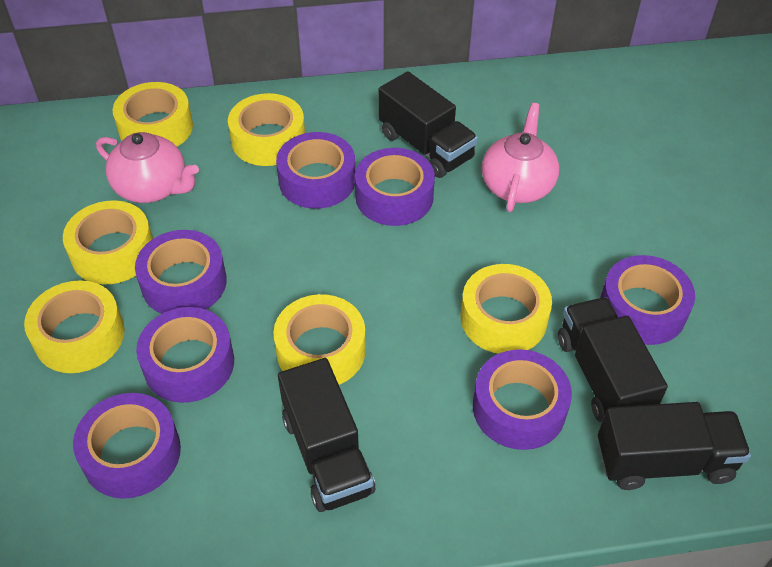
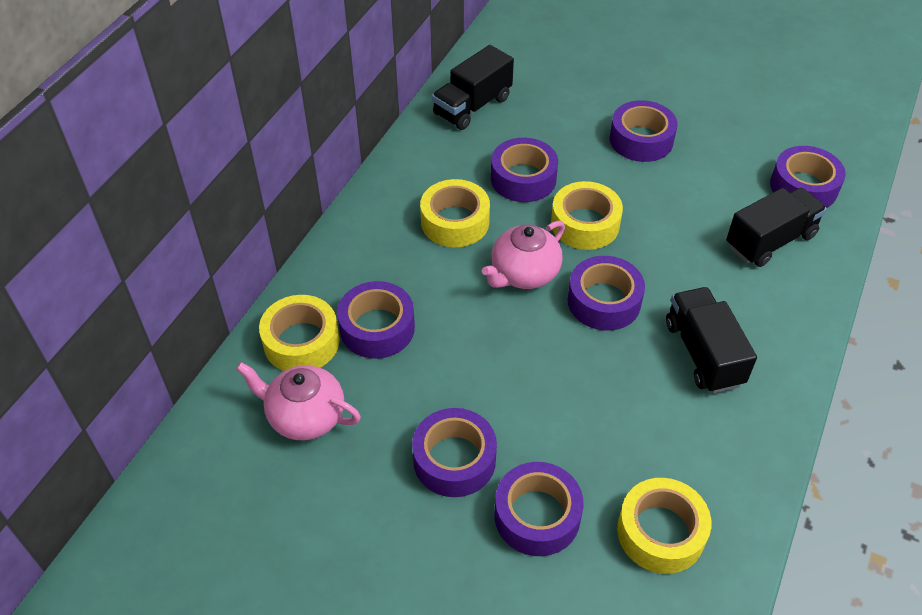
black truck: [278,358,375,512] [378,71,478,178] [558,297,668,422] [598,402,751,490] = 4 -> [432,45,514,130] [666,287,757,393] [726,188,827,267] = 3
yellow tape: [24,280,125,373] [63,200,153,284] [113,82,193,146] [228,93,305,166] [273,294,366,385] [461,264,552,354] = 6 -> [259,295,340,371] [420,179,490,247] [551,181,623,250] [617,478,711,574] = 4

